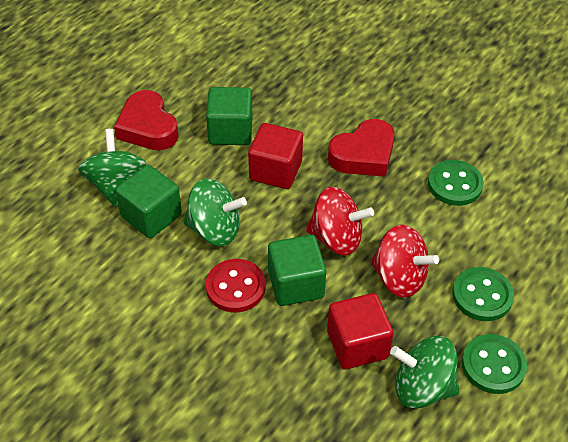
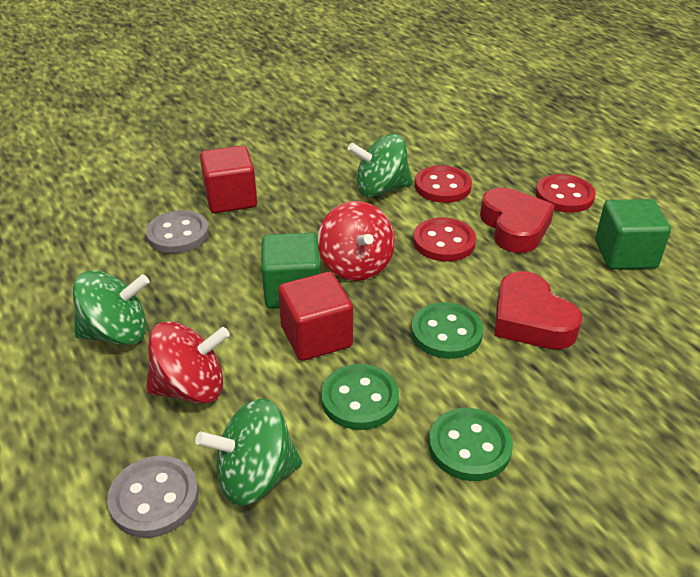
green cube: [115,165,182,238] [206,87,253,145] [268,235,326,306] = 3 -> [261,233,320,309] [595,199,671,270] = 2
grey button: none = 0 -> [107,456,199,538] [146,210,209,253] = 2
red button: [206,259,265,312] = 1 -> [413,217,476,262] [415,165,472,203] [536,174,596,213] = 3

